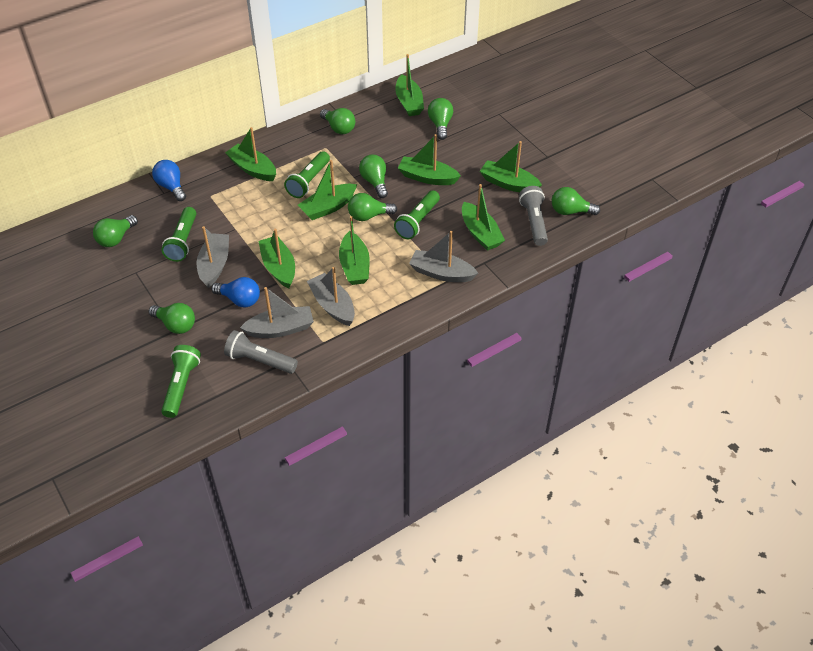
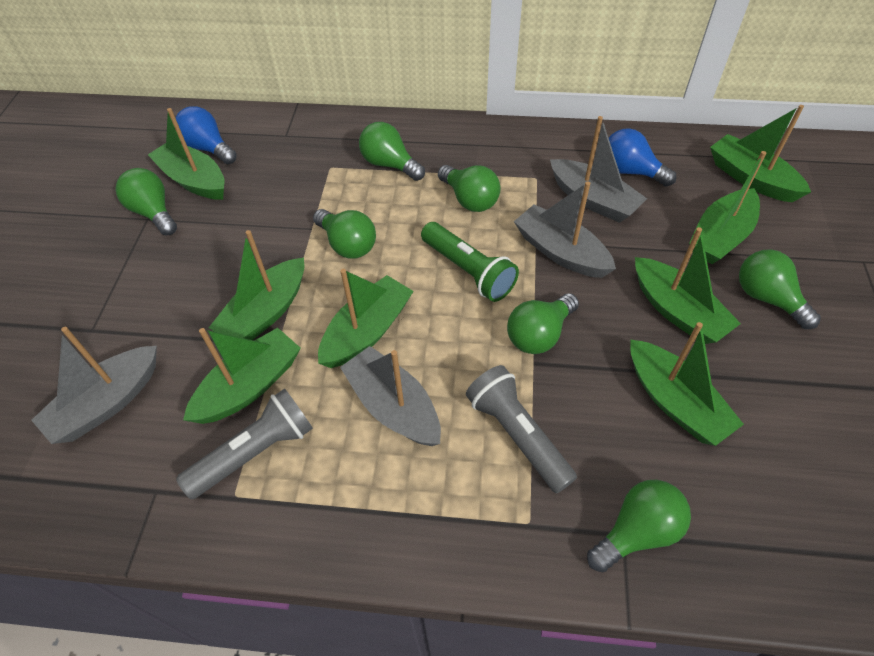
green flashlight: [161,207,196,262] [161,345,201,418] [284,151,330,198] [394,190,440,240] = 4 -> [421,222,519,302] = 1

